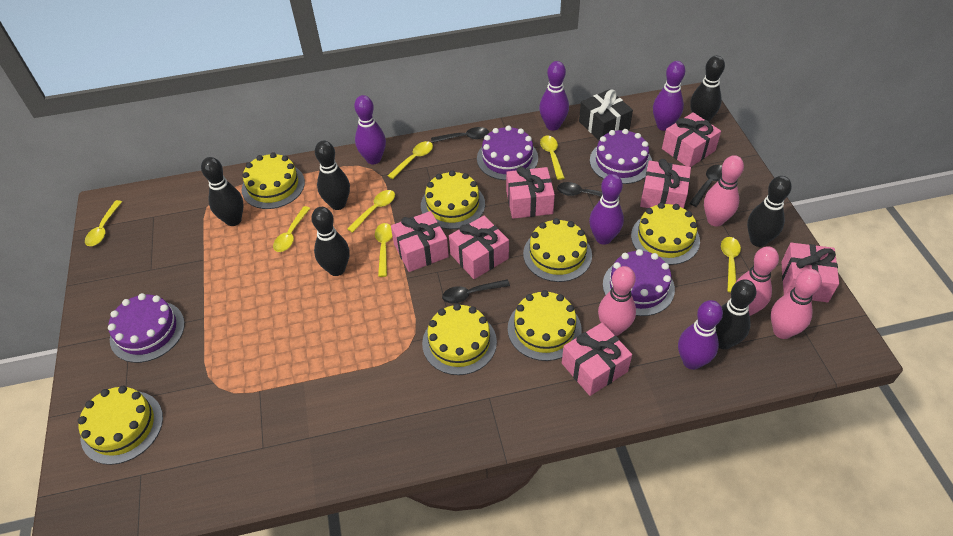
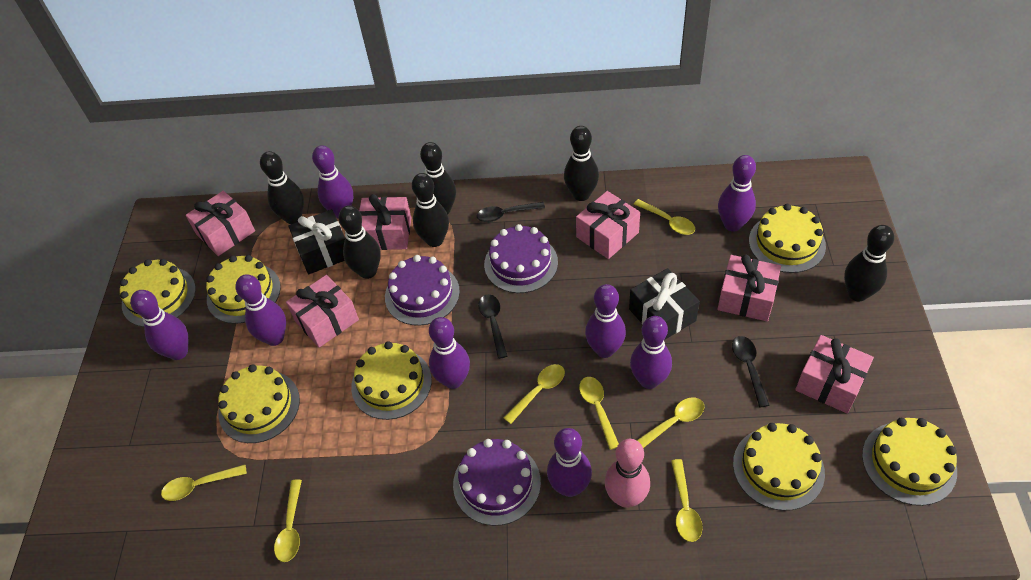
black gift: [579,89,633,140] = 1 -> [288,209,345,274] [629,268,700,340] = 2
black spoon: [431,127,489,143] [442,279,510,303] [557,182,620,199] [689,165,722,207] = 4 -> [477,202,545,222] [478,294,508,359] [732,336,770,407] = 3
pink bowling pin: [598,266,636,336] [704,155,744,226] [736,246,779,316] [771,269,822,339] = 4 -> [605,439,650,508] = 1
pink gift: [391,211,449,272] [449,216,509,279] [506,166,555,219] [562,322,632,396] [640,159,691,208] [662,112,721,167] [781,243,839,303] = 7 -> [186,191,255,256] [286,275,359,348] [359,194,412,250] [576,191,640,259] [718,255,781,321] [795,335,874,414] = 6
purple bowling pin: [354,95,386,164] [539,61,569,131] [589,174,624,245] [653,61,685,131] [678,300,723,370] = 5 -> [130,290,188,360] [236,274,286,346] [312,145,353,219] [429,317,470,389] [547,428,592,497] [585,284,626,358] [630,316,672,389] [718,155,756,232] = 8
purple cake: [108,293,185,363] [477,125,538,180] [590,129,652,184] [603,249,675,316] = 4 -> [385,255,460,326] [453,439,541,526] [484,224,558,293] = 3

